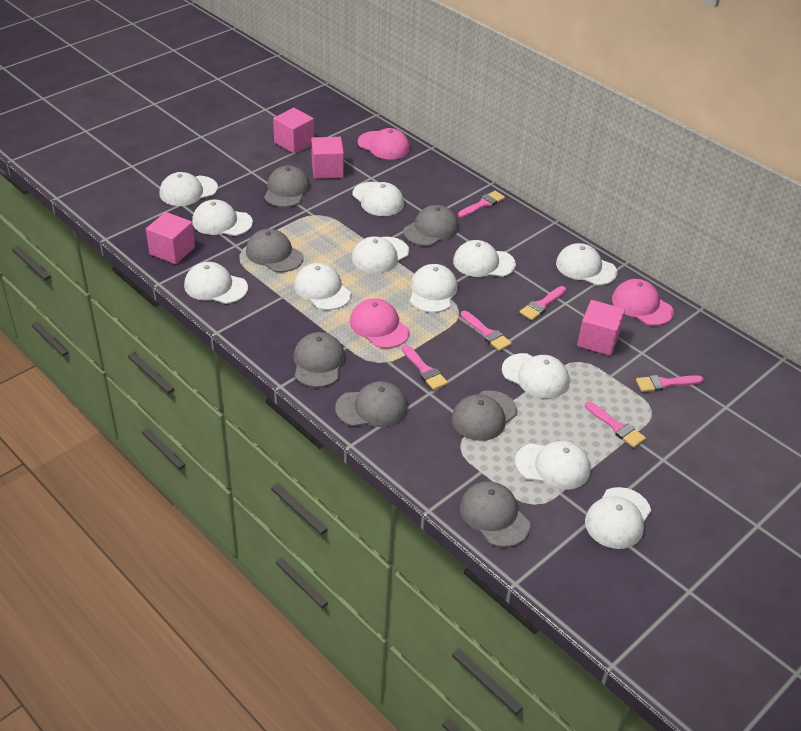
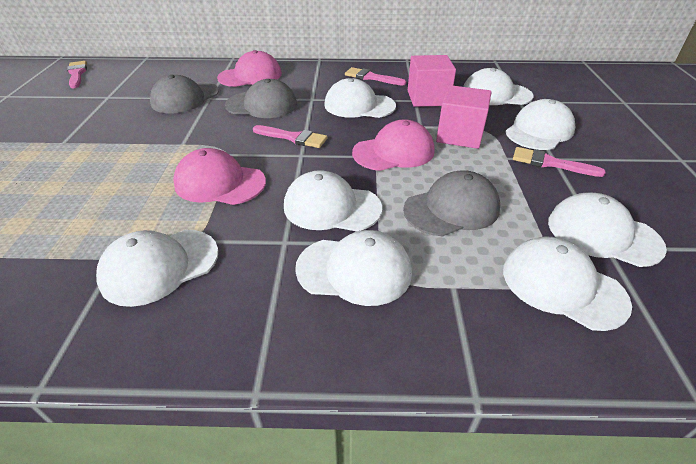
grey cap: [246,229,304,272] [264,166,310,207] [294,332,345,387] [335,381,408,427] [403,205,459,246] [452,390,517,441] [460,481,530,547] = 7 -> [150,75,219,113] [225,79,297,118] [403,170,500,236] = 3
pink brush: [402,345,448,390] [458,191,505,217] [461,311,512,351] [519,286,566,320] [585,401,646,448] [636,375,703,392] = 6 -> [67,61,87,88] [253,125,328,148] [345,67,406,86] [513,147,606,177] = 4
pink cube: [146,212,195,264] [273,108,314,153] [311,137,344,179] [577,300,625,356] = 4 -> [408,55,456,107] [436,85,491,149] = 2
white cap: [159,172,218,206] [184,262,248,304] [192,199,253,236] [294,263,351,310] [352,182,404,216] [352,236,409,274] [410,264,458,313] [453,240,516,277] [502,353,569,398] [515,441,591,490] [556,243,617,285] [585,487,651,549] = 12 -> [96,230,218,307] [284,170,382,232] [295,230,412,306] [324,78,396,118] [463,68,533,105] [503,237,632,331] [506,99,576,150] [548,192,667,267] = 8

